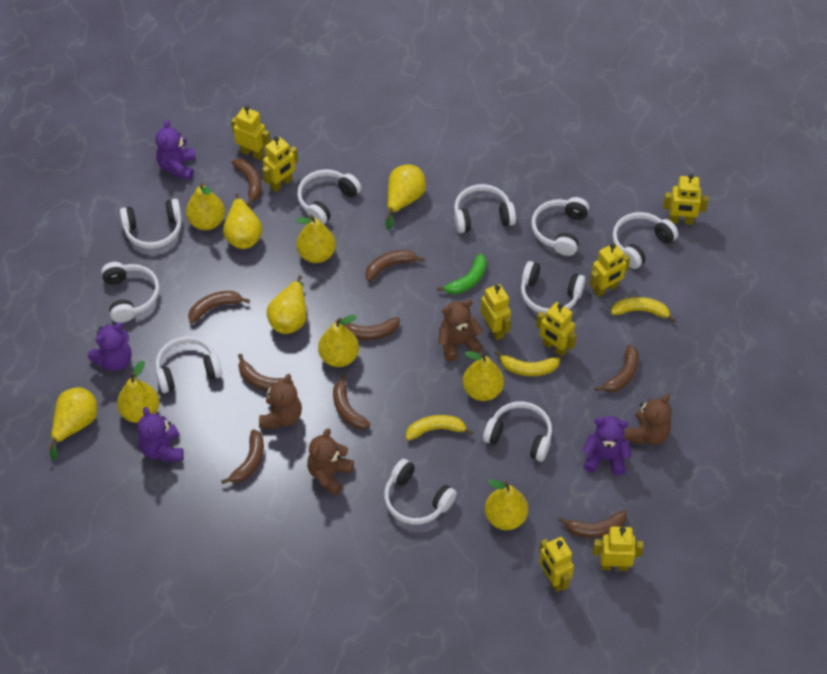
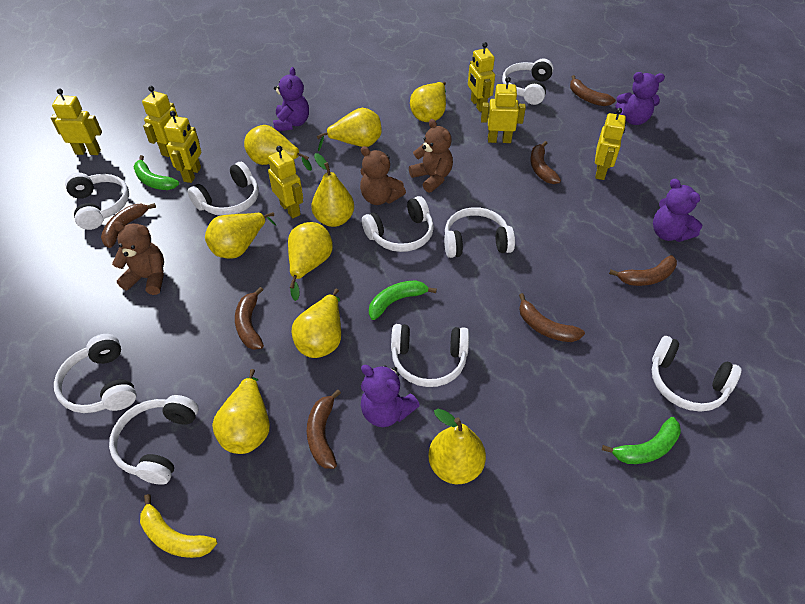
brown banana: [188,291,250,323] [221,429,264,484] [231,158,262,207] [238,354,294,391] [333,374,370,429] [336,317,400,340] [365,250,425,281] [558,510,627,538] [595,345,639,392] = 9 -> [101,203,156,248] [235,287,264,350] [307,389,341,469] [519,293,585,342] [530,141,561,184] [570,75,616,106] [609,255,677,286] = 7
brown teddy bear: [259,374,302,429] [307,428,354,496] [439,300,483,361] [624,394,672,445] = 4 -> [112,221,164,295] [360,146,406,205] [409,119,453,193] = 3
green banana: [437,253,487,294] = 1 -> [134,155,179,190] [369,280,437,320] [602,417,681,464] = 3
white headphones: [101,262,160,323] [120,199,182,249] [155,336,222,393] [297,169,361,225] [384,459,457,525] [454,184,516,233] [483,402,552,462] [521,261,586,314] [531,197,589,256] [612,212,678,269] = 10 -> [54,334,137,413] [65,173,129,230] [109,395,199,485] [188,162,259,216] [362,196,434,252] [391,324,469,387] [444,207,515,258] [502,58,553,105] [652,336,742,412] = 9
yellow banana: [406,415,473,441] [495,350,560,376] [611,297,675,322] = 3 -> [140,494,217,558] = 1
yellow pear: [48,387,97,460] [117,360,159,423] [186,183,225,230] [223,193,262,249] [267,275,307,334] [296,215,336,263] [318,315,359,367] [385,164,426,230] [462,351,504,401] [485,479,528,530] = 10 -> [205,212,276,259] [212,369,270,454] [244,125,312,171] [288,222,333,301] [292,289,341,358] [311,153,354,227] [317,108,382,151] [410,82,446,122] [428,409,486,484] = 9
yellow robot: [231,106,270,160] [262,136,298,192] [481,284,511,340] [536,302,577,357] [539,537,574,592] [590,243,630,297] [593,526,644,571] [663,174,708,225] = 8 -> [51,88,102,155] [142,86,178,157] [164,111,201,183] [268,146,303,218] [468,42,495,112] [481,77,526,143] [595,108,626,180] = 7

